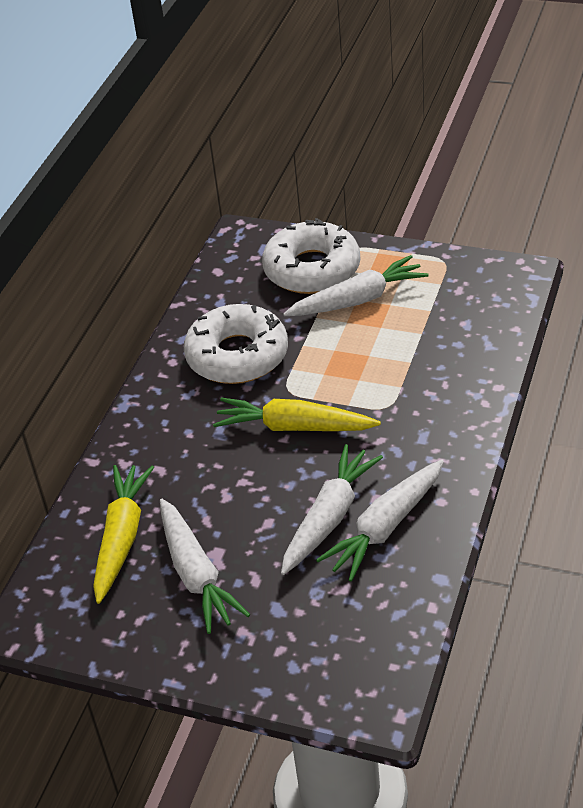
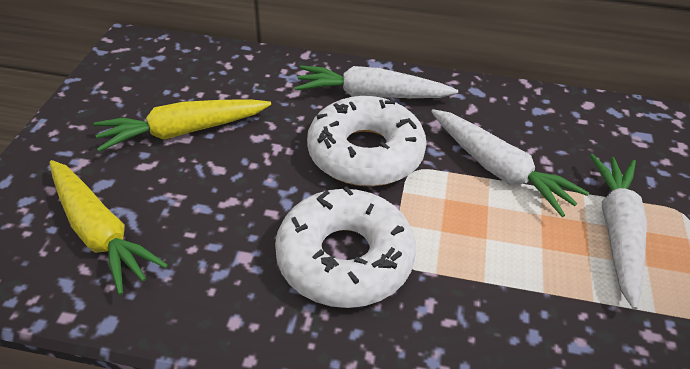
white carrot: [160,499,250,634] [281,444,383,575] [283,255,429,316] [316,459,444,582] = 4 -> [295,66,458,98] [431,109,589,217] [590,154,647,310] = 3

